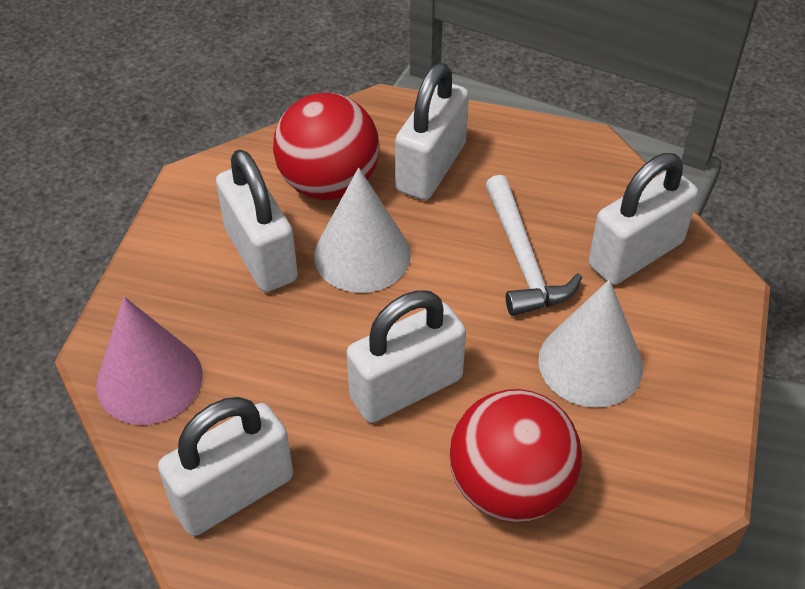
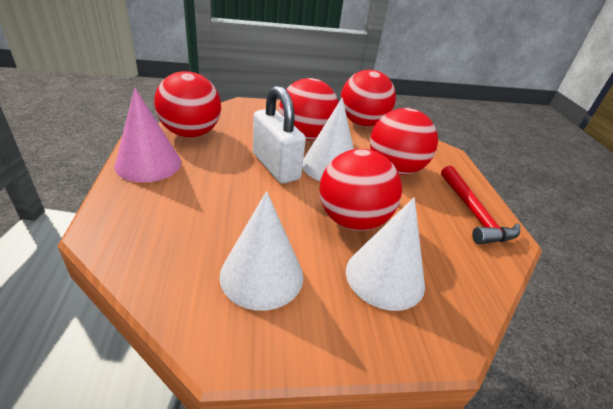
red ball: [273,93,379,200] [450,389,582,522] = 2 -> [154,71,221,137] [279,78,339,140] [319,149,402,231] [341,70,396,126] [370,108,438,175] = 5
red hammer: none = 0 -> [441,166,520,244] = 1
white cone: [314,168,411,293] [538,279,643,408] = 2 -> [219,191,303,311] [302,98,354,181] [346,197,425,311] = 3
white hammer: [486,175,582,316] = 1 -> none = 0
white padlock: [158,397,293,536] [216,149,298,292] [347,290,466,423] [395,63,469,200] [589,153,698,285] = 5 -> [253,86,306,183] = 1

